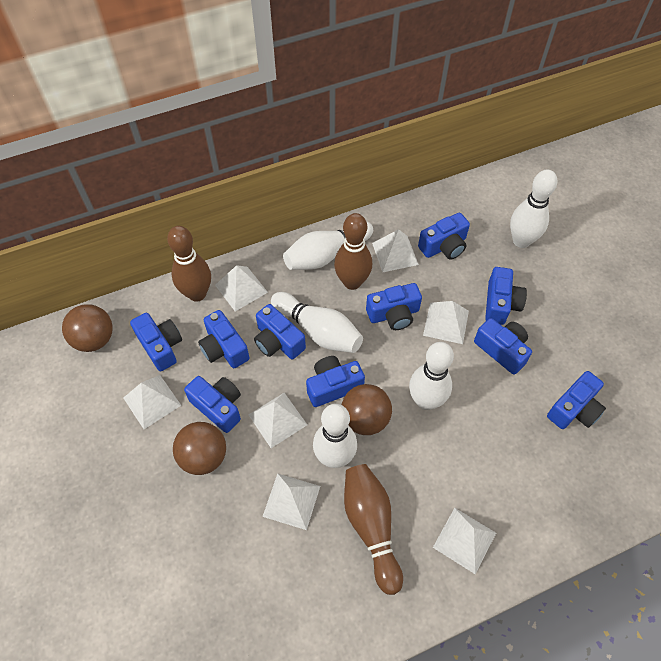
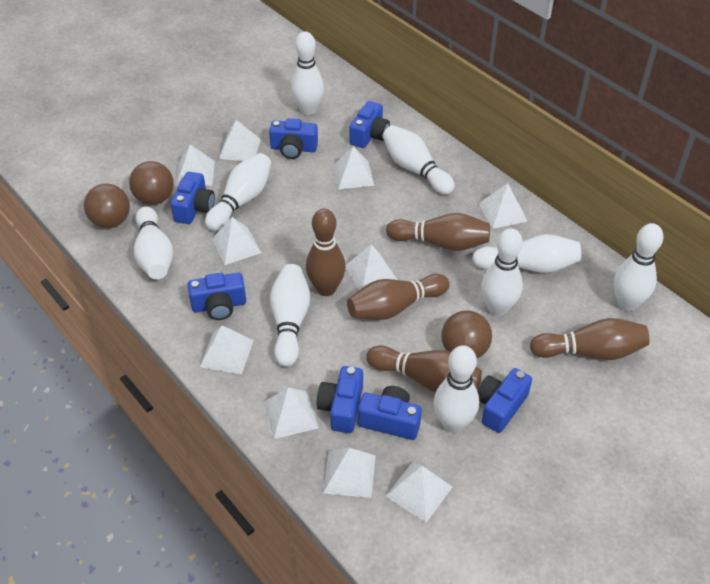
blue camera: [130,313,182,371] [184,376,241,433] [198,310,249,368] [254,304,306,359] [306,356,365,407] [366,283,422,330] [418,213,470,260] [474,318,532,375] [485,267,527,325] [547,371,606,429] = 10 -> [170,172,215,224] [187,273,246,320] [269,118,318,159] [317,366,363,433] [349,101,390,148] [358,386,422,440] [477,368,532,433] = 7
brown bowling pin: [167,226,211,301] [334,213,372,290] [344,464,403,595] = 3 -> [306,209,346,296] [347,274,449,320] [366,345,482,392] [386,213,490,251] [530,318,649,360] = 5
white bowling pin: [271,292,363,353] [283,221,373,270] [313,404,357,468] [409,342,454,410] [510,169,557,248] = 5 -> [134,206,173,279] [205,153,271,231] [270,264,310,367] [291,31,324,115] [383,125,455,195] [434,345,479,433] [472,234,581,273] [481,228,523,316] [614,223,663,311] = 9
white pyramid: [123,375,181,429] [215,265,268,311] [249,393,307,448] [262,474,320,530] [372,229,419,272] [423,301,469,344] [433,508,496,574] = 7 -> [176,144,215,186] [200,325,254,374] [211,217,261,265] [219,120,261,161] [264,388,319,439] [323,448,376,498] [333,146,374,190] [346,244,397,290] [385,462,452,523] [478,183,528,229] = 10

